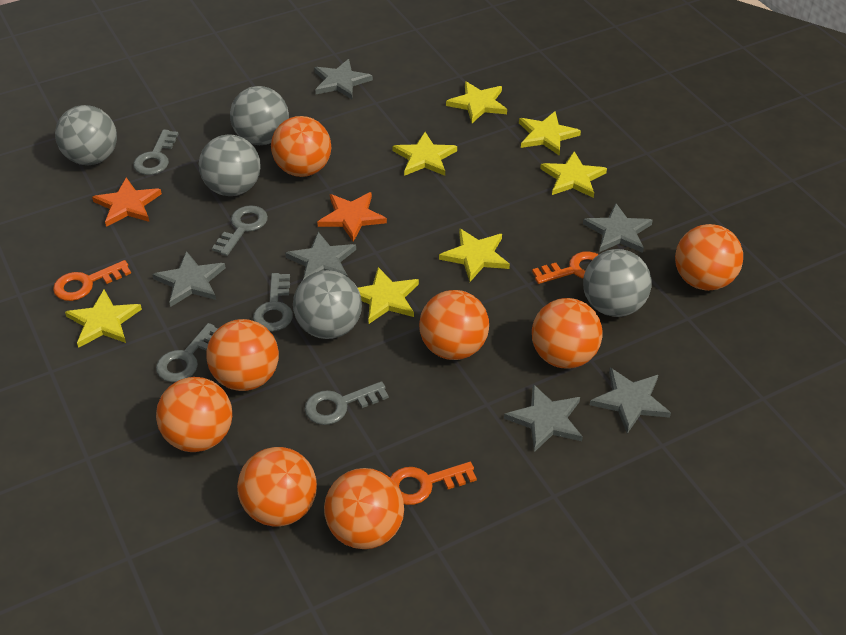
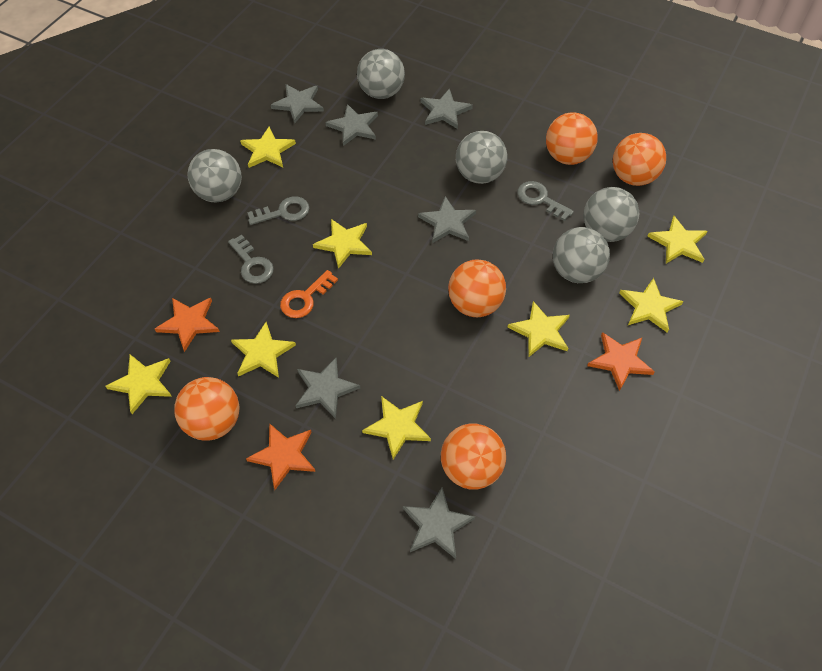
grey key: [133,129,179,175] [156,323,218,382] [212,205,268,256] [253,273,293,332] [305,381,389,425] = 5 -> [228,235,274,284] [247,196,309,225] [517,181,574,221] = 3
orange ball: [156,377,232,452] [206,319,279,391] [237,447,317,527] [271,116,331,177] [324,468,404,549] [419,290,489,360] [532,298,603,368] [675,224,743,291] = 8 -> [174,377,240,440] [441,424,506,490] [448,259,506,317] [546,112,598,165] [613,133,666,186] = 5
orange key: [53,260,131,301] [390,462,477,505] [532,251,599,284] = 3 -> [280,270,338,318] = 1
orange star: [92,177,162,227] [317,192,387,242] = 2 -> [155,298,220,352] [246,423,315,490] [587,332,655,391] = 3
yellow star: [65,290,142,348] [358,267,419,324] [392,132,457,176] [439,228,510,282] [446,81,507,123] [519,111,581,156] [540,151,607,198] = 7 -> [105,354,172,414] [231,322,296,378] [240,127,296,168] [313,219,372,269] [362,396,431,460] [507,301,570,357] [619,278,684,333] [647,216,707,264] = 8

